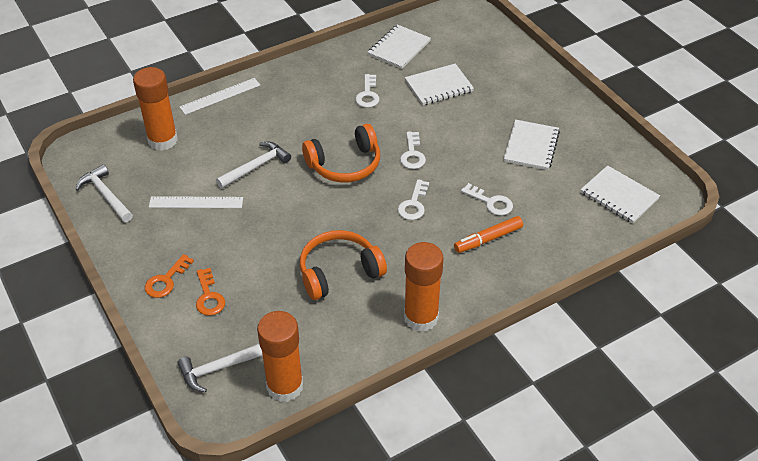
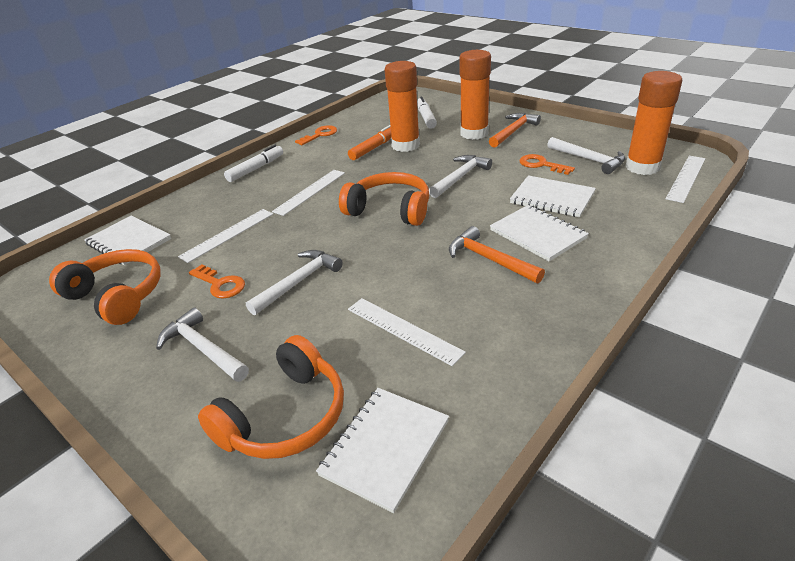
orange hammer: none = 0 -> [449,226,545,283] [489,113,541,148] = 2
orange headphones: [300,230,387,300] [302,124,380,182] = 2 -> [49,249,161,325] [198,335,344,459] [339,172,429,226] = 3
orange key: [145,254,194,298] [196,268,225,316] = 2 -> [189,264,245,299] [295,125,337,145] [519,154,575,175] = 3
white hammer: [75,164,133,222] [177,344,263,392] [216,142,291,188] = 3 -> [156,307,249,382] [246,250,343,315] [429,155,492,198] [547,137,626,174] = 4
white key: [355,74,379,108] [398,179,429,220] [400,131,426,169] [461,183,513,216] = 4 -> none = 0
white marker: none = 0 -> [224,145,283,182] [417,96,437,129] = 2
white ruler: [149,196,243,208] [180,78,260,115] = 2 -> [178,209,273,263] [272,170,345,216] [348,298,466,366] [666,156,706,203] = 4

